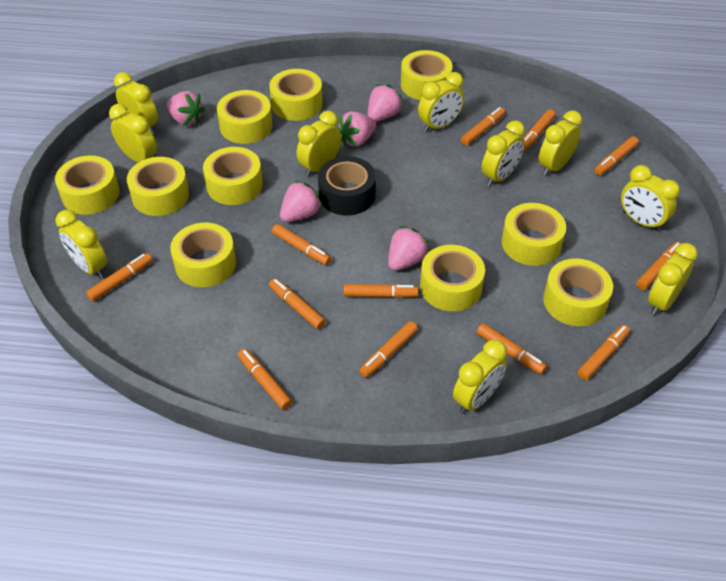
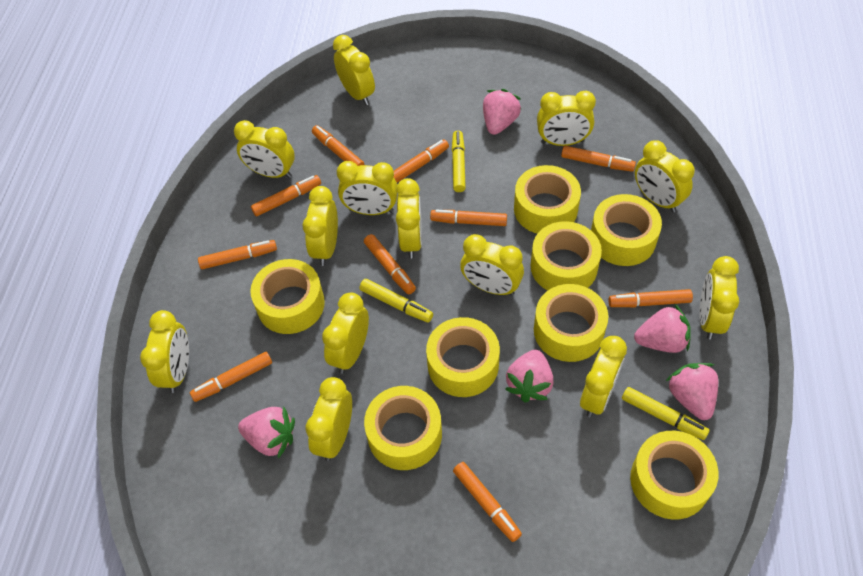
black tape: [318,156,376,216] = 1 -> none = 0
orange marker: [86,253,152,301] [238,349,292,410] [269,278,326,329] [272,224,331,265] [344,284,418,298] [359,321,418,377] [461,107,505,146] [477,323,547,374] [523,109,556,151] [578,325,630,380] [594,136,639,175] [636,242,681,290] = 12 -> [190,352,272,402] [198,240,277,269] [251,175,321,217] [312,125,365,166] [364,234,416,294] [394,139,449,183] [430,209,507,226] [453,462,522,542] [561,146,636,172] [609,289,693,307] = 10
yellow clock: [55,210,107,279] [109,104,157,162] [114,72,158,134] [297,111,341,177] [418,72,464,132] [453,339,507,414] [482,120,525,186] [539,110,583,176] [621,165,680,232] [648,243,698,315] = 10 -> [140,310,189,393] [234,120,295,178] [302,186,338,266] [306,377,352,461] [322,292,369,374] [333,35,375,105] [337,161,397,215] [396,178,422,259] [460,234,524,296] [537,91,596,146] [580,336,627,417] [635,140,695,212] [699,256,739,340] = 13
yellow marker: none = 0 -> [359,279,433,322] [452,131,466,192] [622,387,709,440] = 3
yellow tape: [55,155,120,215] [127,157,189,216] [170,223,236,287] [203,147,263,205] [217,90,273,144] [269,69,323,121] [401,50,453,100] [420,245,485,311] [502,203,566,266] [543,258,613,326] = 10 -> [250,259,325,334] [364,386,442,470] [426,317,500,397] [514,165,581,234] [531,221,602,290] [534,284,608,362] [591,194,662,266] [630,431,719,519] = 8

